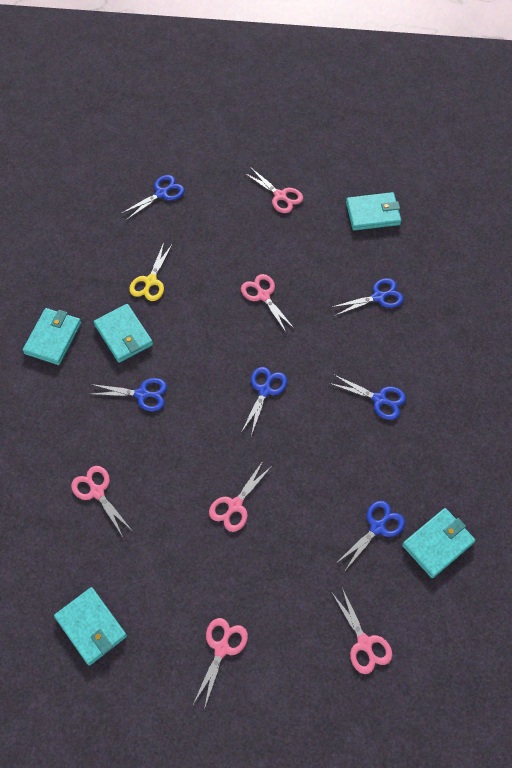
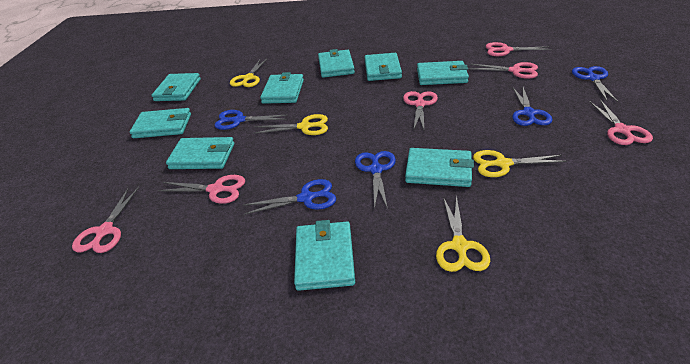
blue scissors: [91,378,167,411] [121,175,185,220] [241,367,287,436] [329,374,406,420] [332,278,404,316] [338,501,405,572] = 6 -> [215,110,288,130] [243,179,336,215] [355,151,396,210] [512,87,552,126] [572,66,618,102] = 5
turquoise wallet: [23,308,81,365] [54,587,127,666] [94,304,153,363] [346,192,401,231] [402,508,476,578] = 5 -> [130,108,191,138] [152,73,201,101] [166,137,234,169] [260,72,304,104] [294,220,355,291] [318,49,355,78] [365,53,402,81] [405,148,474,187] [417,61,469,85] = 9
yellow scissors: [129,242,173,301] = 1 -> [230,58,268,87] [253,114,328,135] [436,195,490,272] [473,150,567,177] = 4

